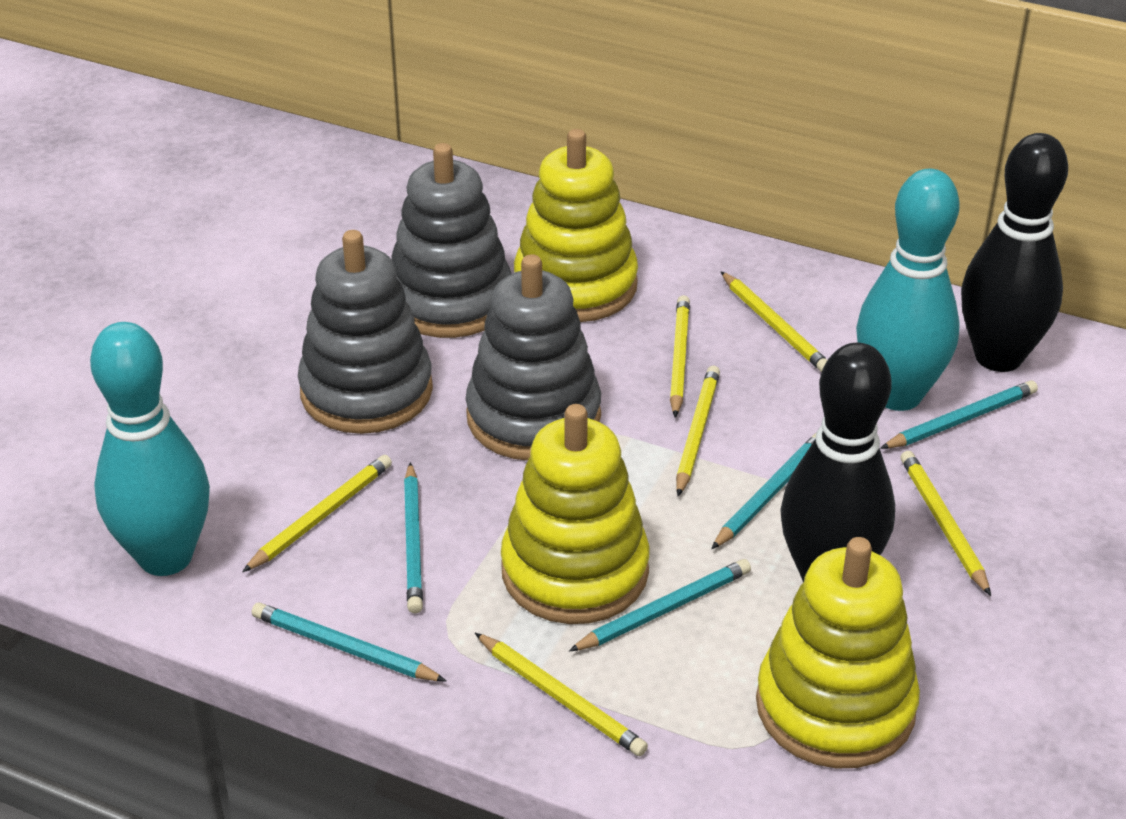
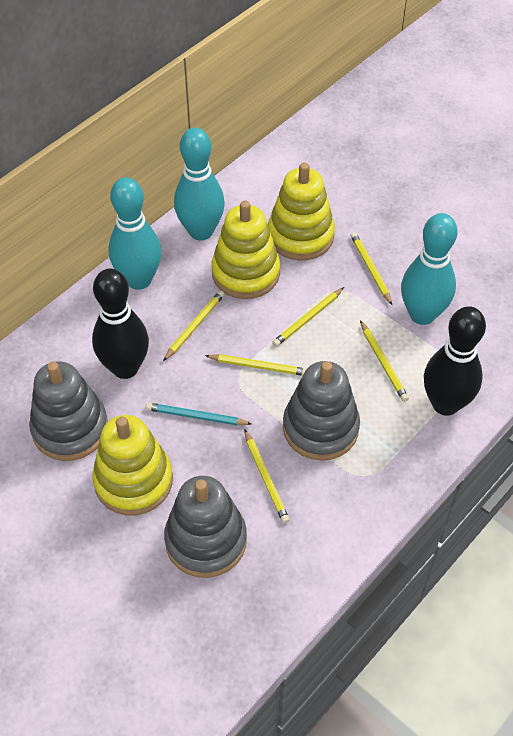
turquoise bowling pin: [90,322,210,576] [856,169,960,411] = 2 -> [108,177,162,290] [174,128,225,241] [401,213,457,325] = 3
turquoise pencil: [251,603,446,681] [404,462,423,613] [569,559,751,651] [711,433,816,549] [880,380,1038,449] = 5 -> [146,403,252,426] = 1

